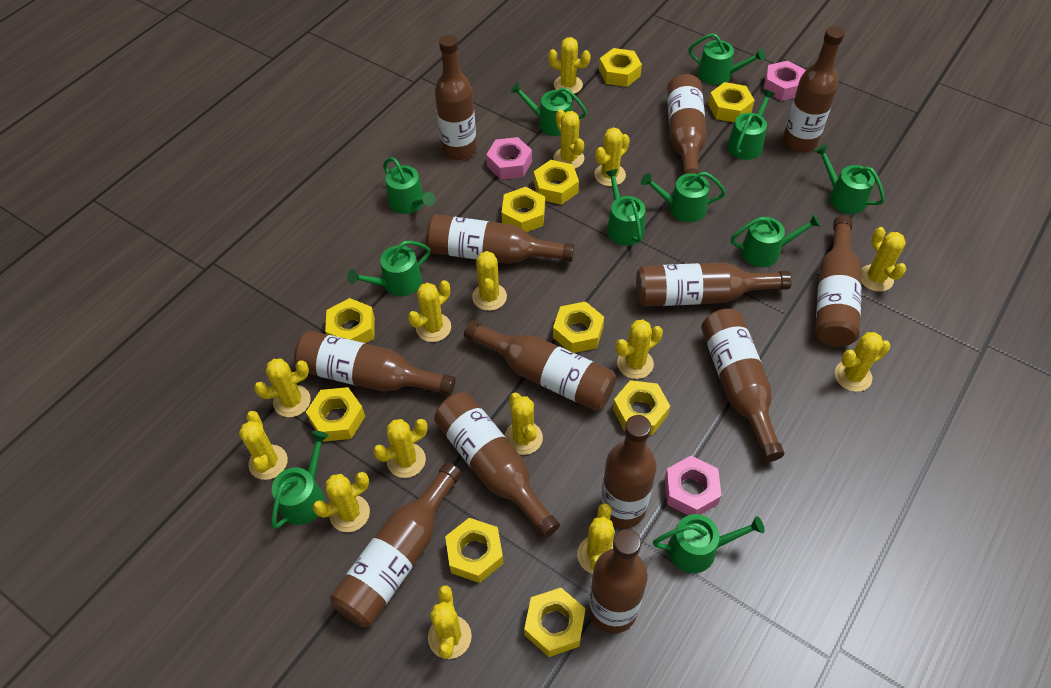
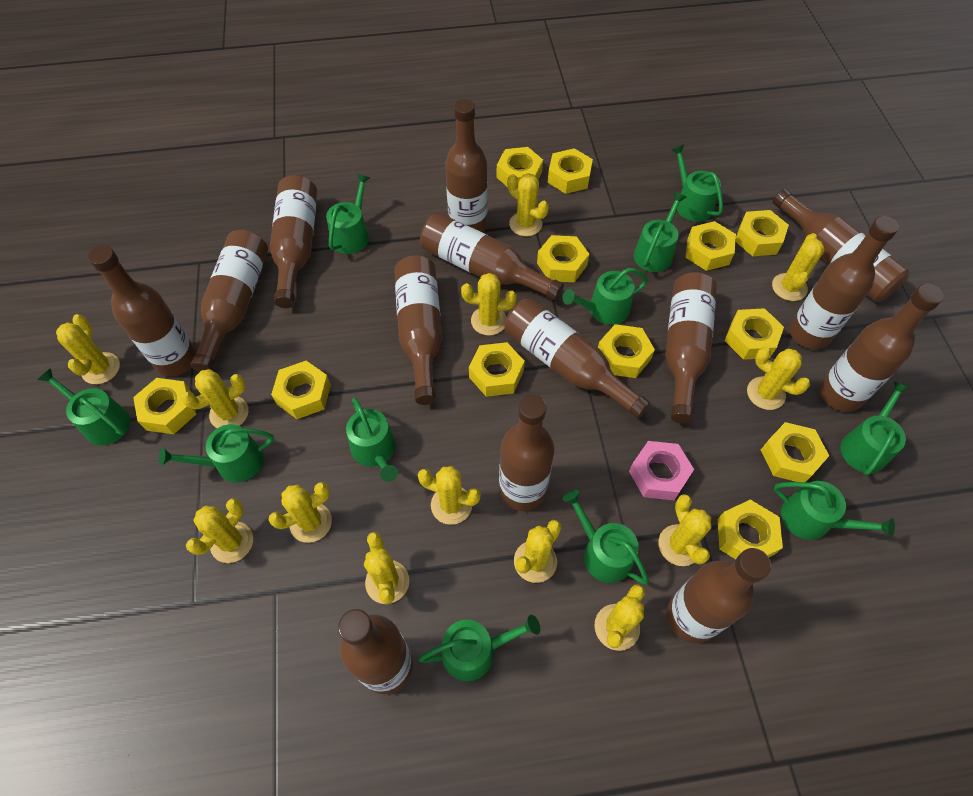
brown bottle: [294,331,455,396] [330,462,462,628] [426,214,575,264] [434,393,560,538] [435,34,477,160] [464,320,616,411] [588,529,648,633] [600,415,657,528] [636,263,792,306] [667,74,707,175] [701,309,784,462] [783,26,845,153] [815,216,862,347] = 13 -> [88,245,197,377] [190,230,268,372] [270,175,317,308] [338,609,413,694] [394,255,442,405] [420,213,564,301] [445,99,488,232] [499,395,554,511] [504,298,651,419] [665,272,717,424] [666,548,771,643] [773,189,909,302] [790,216,899,349] [820,284,944,412] = 14
pink nut: [486,137,532,179] [665,455,722,515] [763,61,806,101] = 3 -> [629,441,694,500] = 1
yellow cactus: [239,411,288,480] [254,359,311,417] [312,472,370,532] [373,419,428,478] [408,280,451,342] [428,585,472,659] [472,251,507,311] [505,393,543,455] [548,37,591,95] [553,109,584,169] [577,503,615,574] [594,127,630,186] [616,320,663,379] [835,332,890,392] [861,227,906,292] = 15 -> [56,314,120,384] [181,369,249,428] [186,498,253,563] [268,482,332,543] [364,532,409,604] [418,466,481,525] [461,273,517,336] [507,173,549,236] [514,520,562,583] [594,584,645,651] [658,494,712,566] [747,347,810,410] [772,233,825,301] = 13
yellow nut: [306,387,365,442] [325,298,375,343] [445,518,504,583] [502,187,545,232] [524,588,585,657] [534,160,579,205] [553,301,604,353] [599,48,642,87] [613,380,670,435] [708,82,755,122] = 10 -> [133,378,196,434] [271,361,331,419] [469,342,525,397] [496,147,543,187] [537,235,589,282] [547,148,593,194] [598,324,655,378] [685,221,736,271] [718,500,783,559] [724,308,784,360] [735,210,789,256] [761,422,829,482] = 12

